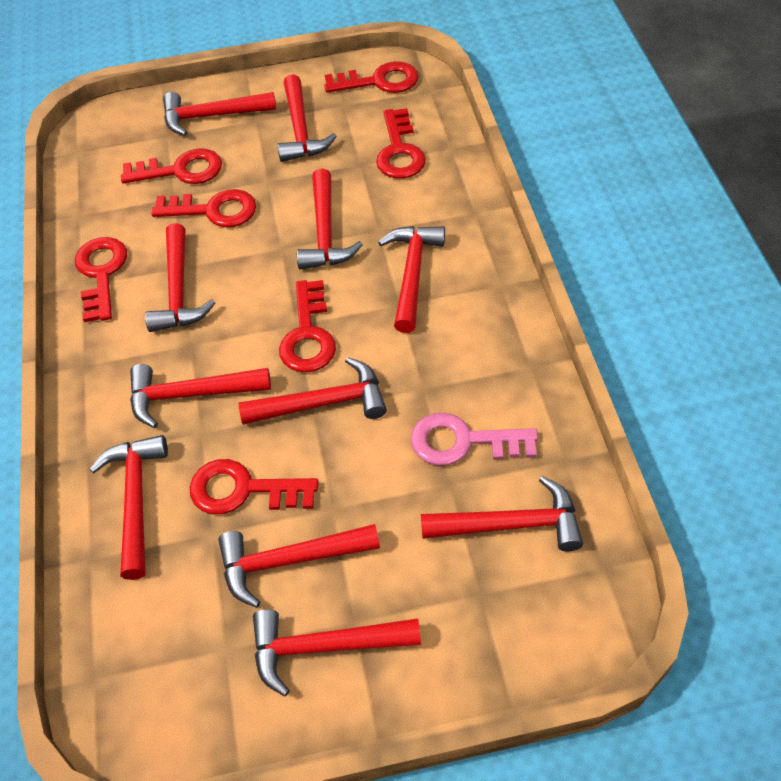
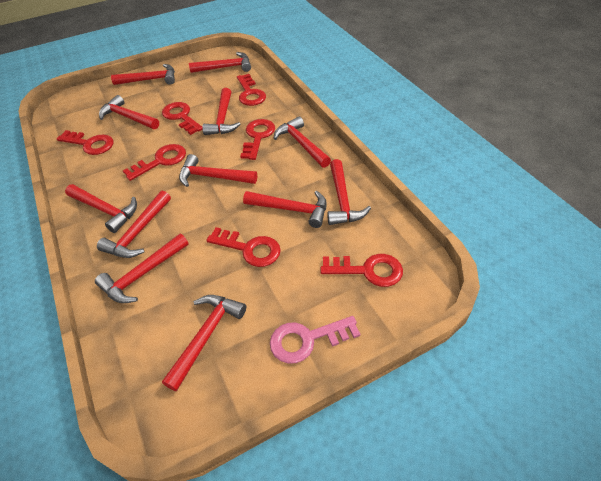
red hammer: [90,435,168,580] [130,364,271,428] [145,223,215,332] [163,92,276,136] [218,524,380,608] [238,357,387,425] [253,610,421,697] [277,74,337,162] [297,168,363,270] [378,226,445,333] [421,476,583,551] = 11 -> [65,184,137,233] [95,234,189,303] [97,191,171,258] [99,95,159,129] [111,64,175,85] [162,295,246,391] [179,154,257,187] [189,52,251,73] [202,88,241,135] [243,191,327,228] [273,116,331,168] [327,159,371,225] = 12

